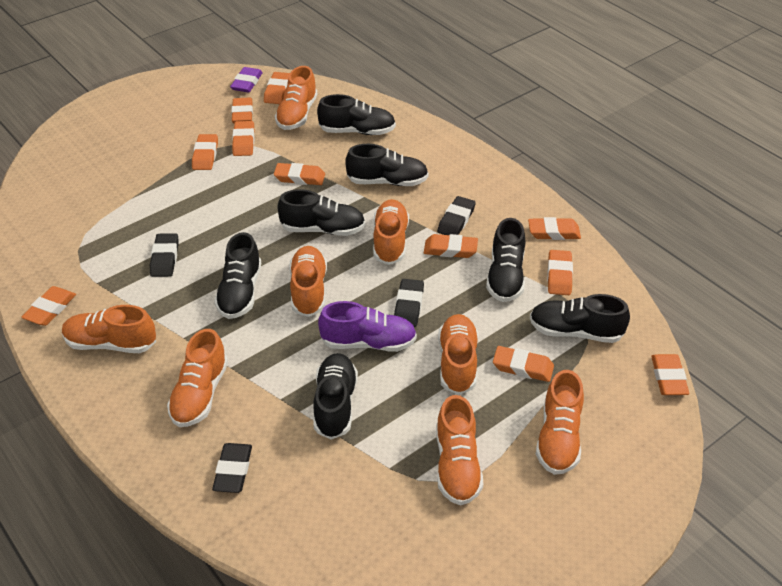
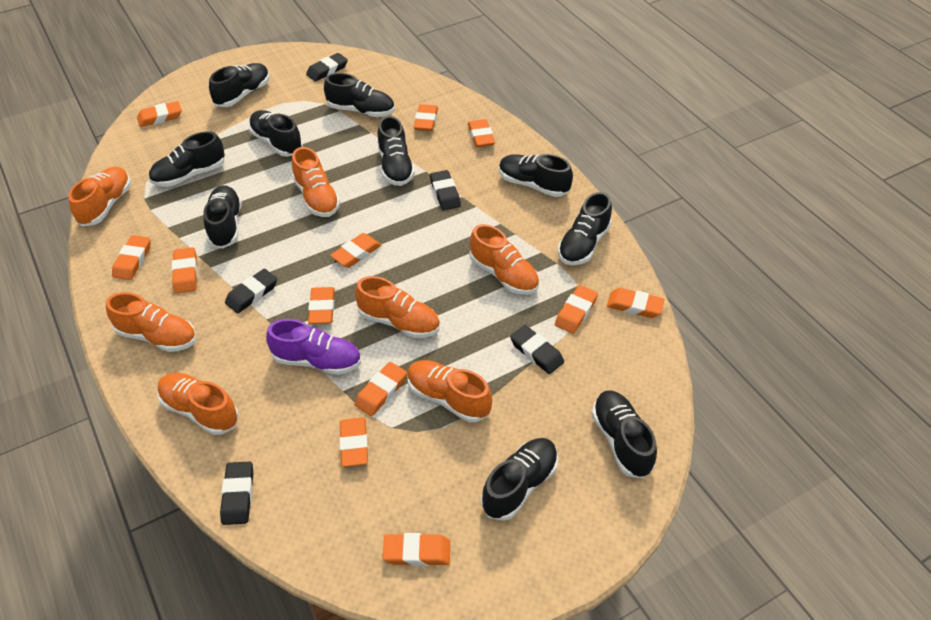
black eraser: [150,233,179,277] [212,443,252,493] [394,279,424,327] [437,196,476,235] = 4 -> [220,461,253,525] [225,269,277,313] [306,53,348,82] [430,170,461,210] [510,325,564,374] = 5
black shoe: [215,232,261,319] [277,189,365,236] [313,353,358,440] [317,94,396,135] [345,144,429,186] [486,218,526,302] [530,294,630,343] = 7 -> [149,131,225,187] [203,185,242,249] [209,63,269,107] [249,110,303,157] [324,73,394,117] [377,116,415,186] [481,438,558,521] [499,154,573,197] [558,192,612,265] [592,390,657,478] = 10
orange eraser: [21,286,76,326] [192,134,218,170] [231,98,253,124] [232,121,254,156] [264,72,290,104] [274,163,325,185] [424,234,478,258] [493,346,554,382] [528,217,581,240] [547,250,573,295] [651,354,689,395] = 11 -> [112,235,151,280] [137,101,182,127] [172,247,197,293] [308,287,335,324] [330,233,381,268] [339,418,368,467] [354,362,407,416] [383,533,450,566] [414,104,438,131] [468,119,495,147] [555,285,598,334] [607,288,665,318] = 12
orange shoe: [62,305,156,353] [167,329,228,427] [275,66,317,130] [289,246,327,317] [373,199,409,265] [436,395,483,505] [438,314,478,395] [536,370,584,475] = 8 -> [68,167,131,227] [106,292,196,352] [157,373,239,435] [292,147,340,217] [355,276,440,338] [407,360,492,422] [470,224,539,295] = 7
purple eraser: [230,67,263,92] = 1 -> none = 0

